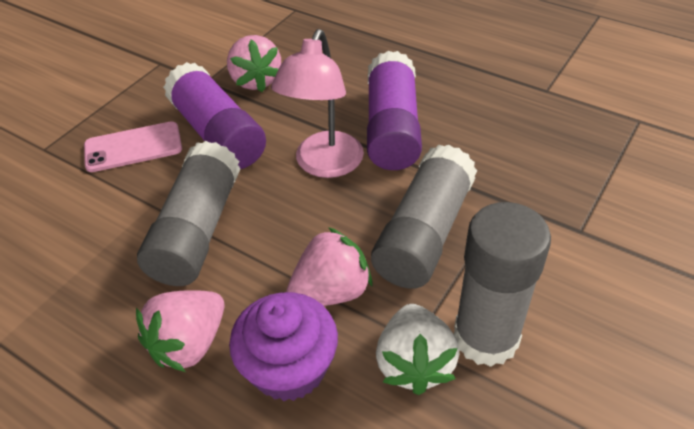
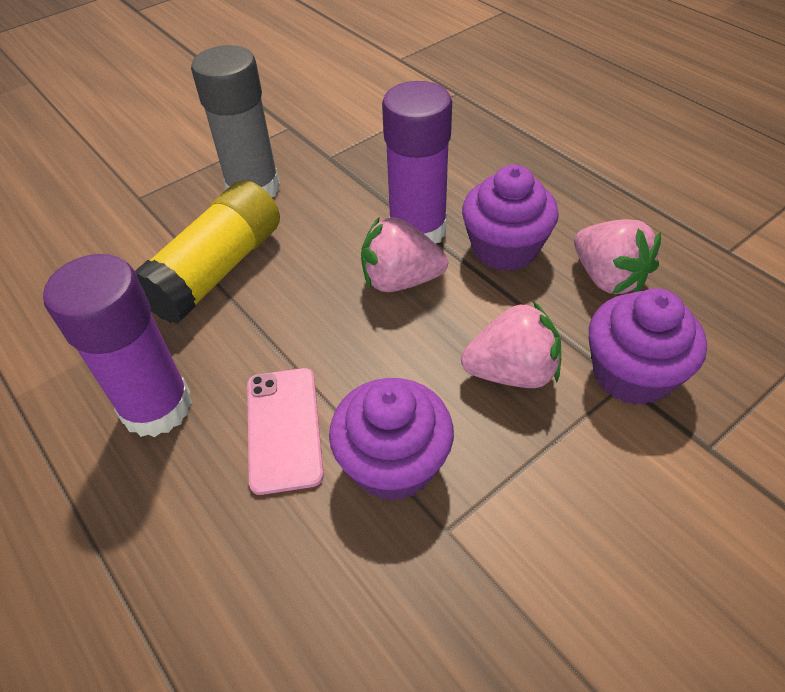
grey glue stick: [137,141,240,286] [371,145,477,289] [454,202,551,367] = 3 -> [191,45,280,197] = 1
pink lamp: [271,29,364,178] = 1 -> none = 0
purple cupcake: [229,292,338,401] = 1 -> [329,378,454,501] [462,165,559,271] [588,288,707,405] = 3
white strawberry: [376,304,460,395] = 1 -> none = 0
yellow glue stick: none = 0 -> [135,180,280,324] = 1

